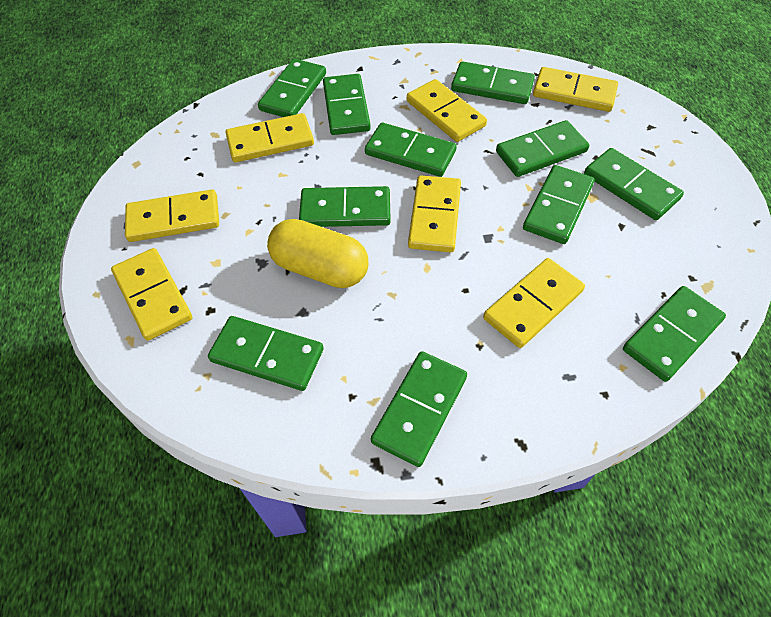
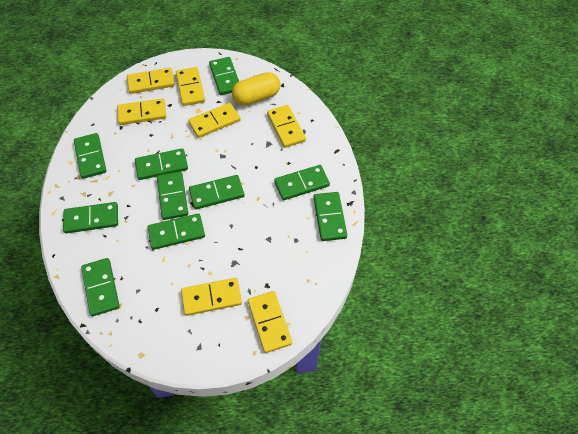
green domino: [208,316,324,391] [258,59,326,117] [299,186,391,227] [323,74,371,135] [365,123,457,177] [371,351,467,467] [451,61,535,104] [496,120,589,177] [523,165,595,244] [584,148,684,220] [623,286,726,382] = 11 -> [63,202,118,234] [74,133,106,179] [81,258,120,316] [135,148,188,180] [148,214,205,250] [157,171,188,220] [189,175,244,209] [209,57,239,95] [274,165,330,200] [313,192,347,241] = 10

